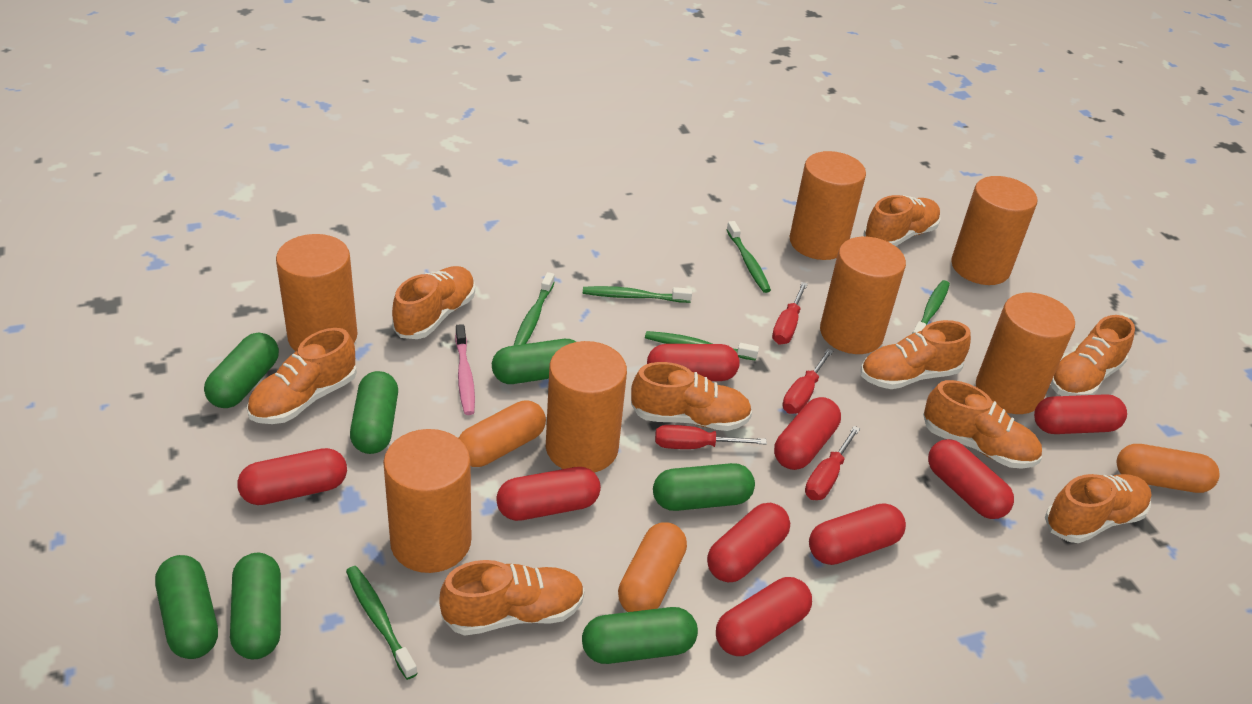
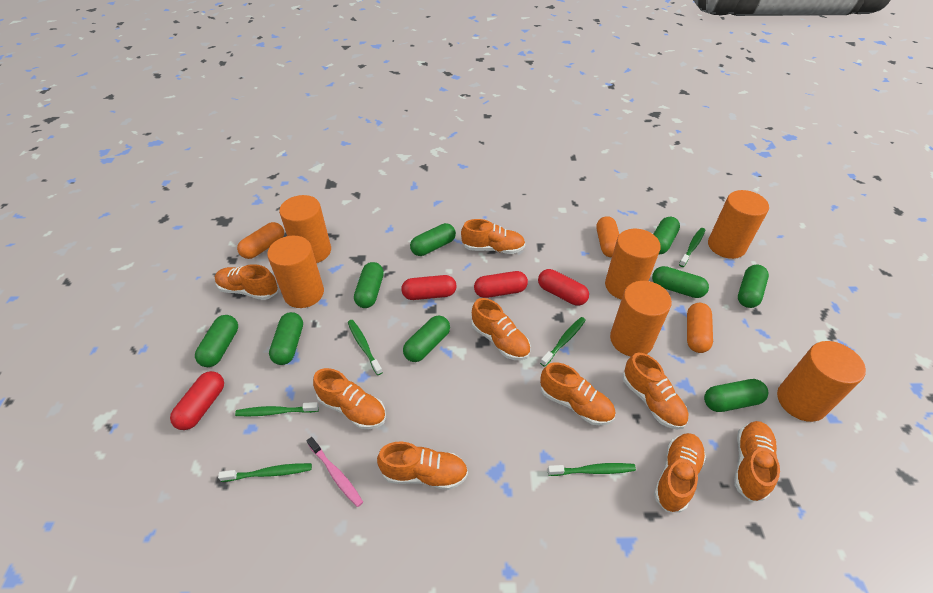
green capsule: [155,555,218,659] [204,333,279,408] [230,553,281,659] [350,371,398,454] [492,339,576,384] [582,607,698,664] [653,463,755,511] = 7 -> [195,315,238,367] [269,312,303,365] [354,262,384,308] [403,315,450,362] [410,223,456,256] [652,266,709,298] [653,217,680,254] [704,379,768,412] [738,265,769,308] = 9
orange cylinder: [276,234,358,352] [383,429,471,573] [546,341,627,473] [790,151,866,260] [820,236,906,354] [951,176,1037,285] [976,293,1075,414] = 7 -> [267,236,324,308] [279,195,331,263] [605,229,661,300] [610,281,672,356] [708,190,769,259] [777,341,866,422] = 6
red capsule: [237,448,347,505] [496,467,601,521] [647,344,740,381] [707,503,790,582] [716,577,812,656] [774,397,841,470] [809,503,906,565] [928,439,1014,519] [1034,394,1127,434] = 9 -> [170,371,224,430] [401,275,456,300] [474,271,528,298] [538,269,589,306] = 4
red screwdriver: [655,425,767,449] [772,282,808,345] [782,349,833,414] [805,426,860,500] = 4 -> none = 0

